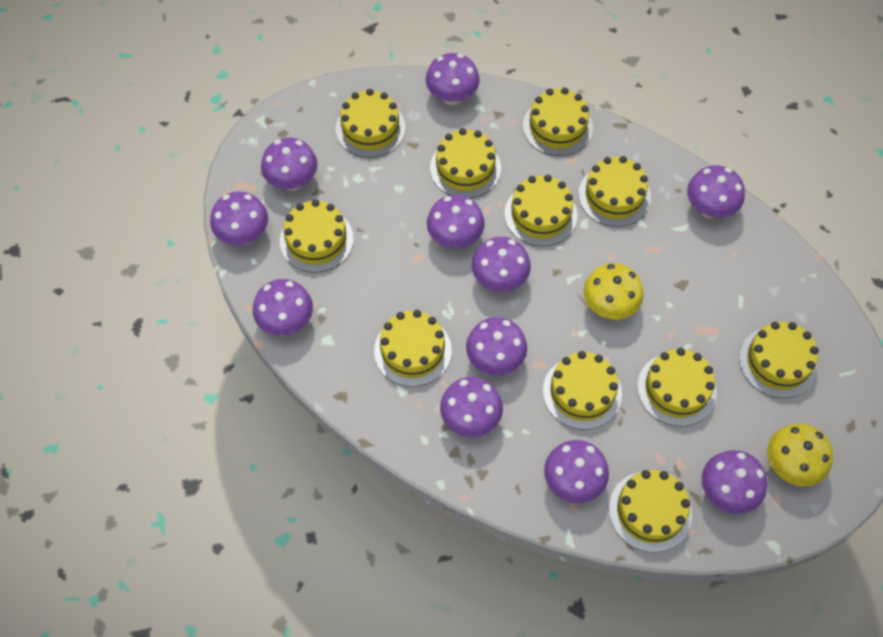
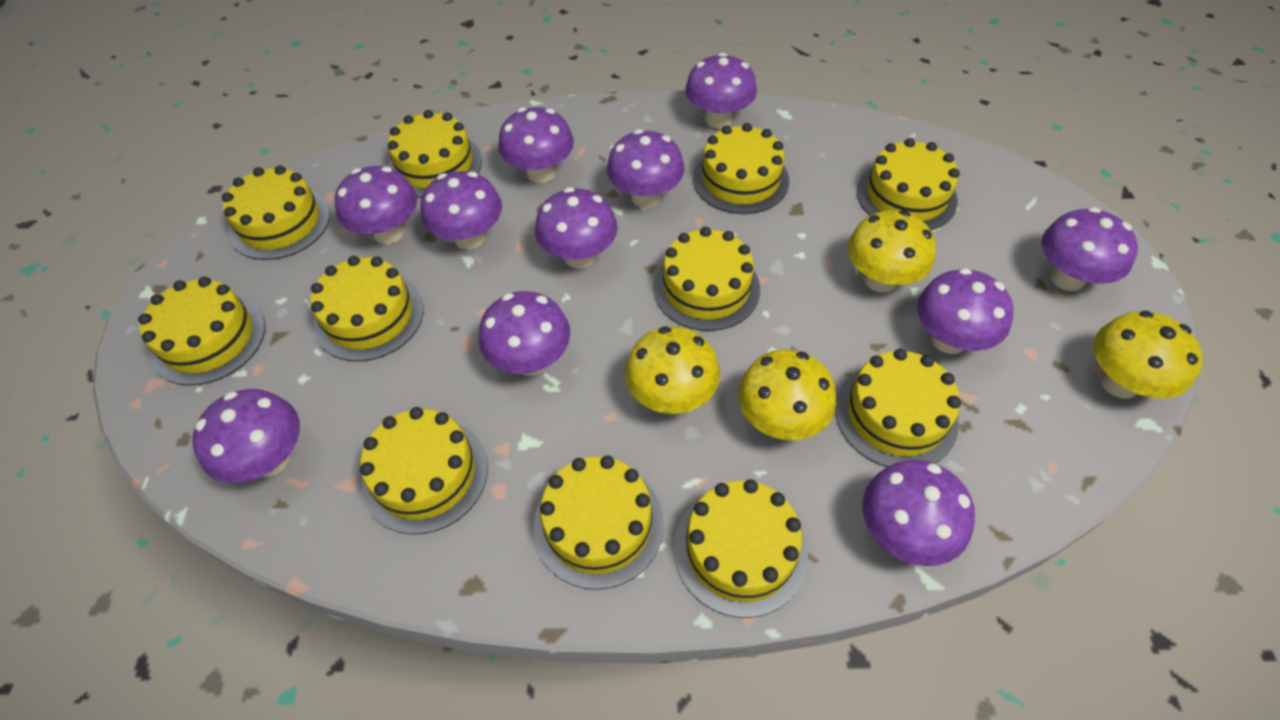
yellow mushroom: [584,263,644,319] [767,424,833,486] = 2 -> [625,326,720,414] [738,349,836,440] [847,210,936,292] [1094,311,1203,398] = 4

